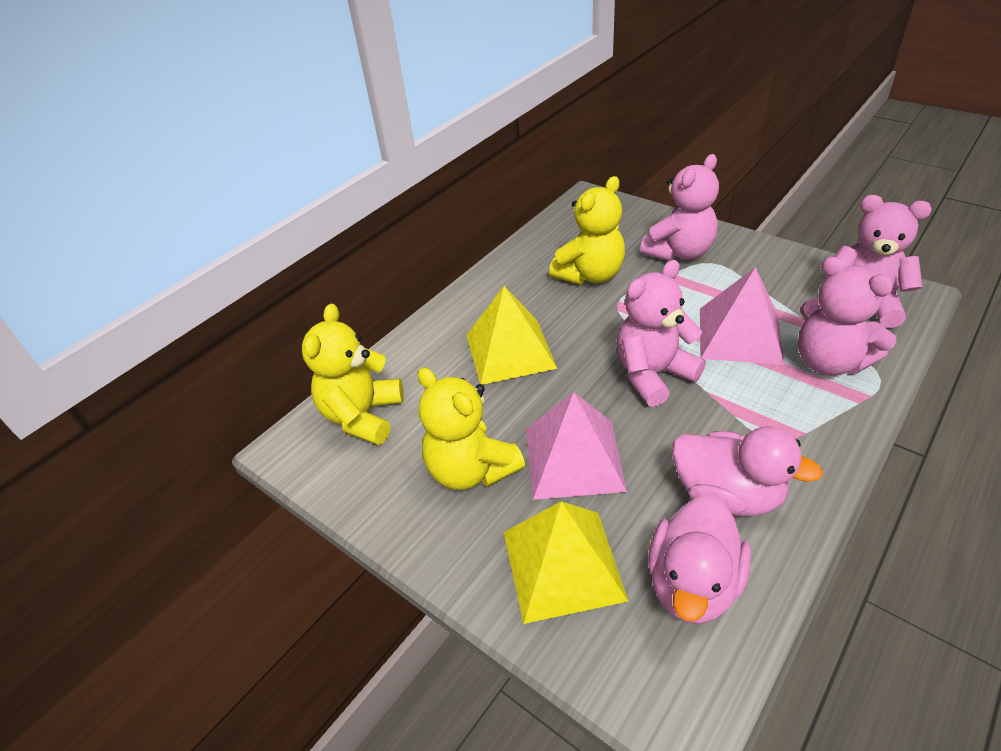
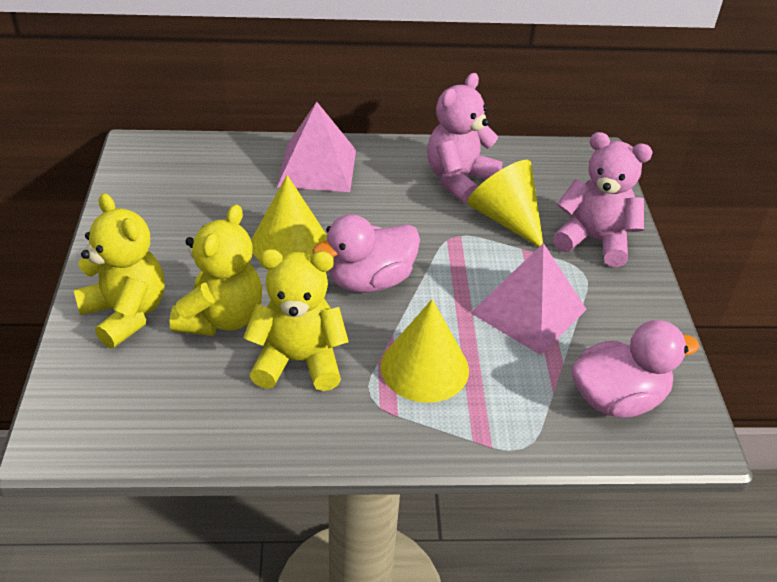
pink teddy bear: [616,260,706,407] [640,154,719,261] [798,257,897,376] [835,195,932,328] = 4 -> [427,73,502,204] [553,132,653,267] = 2
yellow cone: none = 0 -> [251,175,327,260] [380,299,469,403] [467,160,543,247] = 3
yellow pyramid: [466,286,557,385] [504,501,629,624] = 2 -> none = 0

